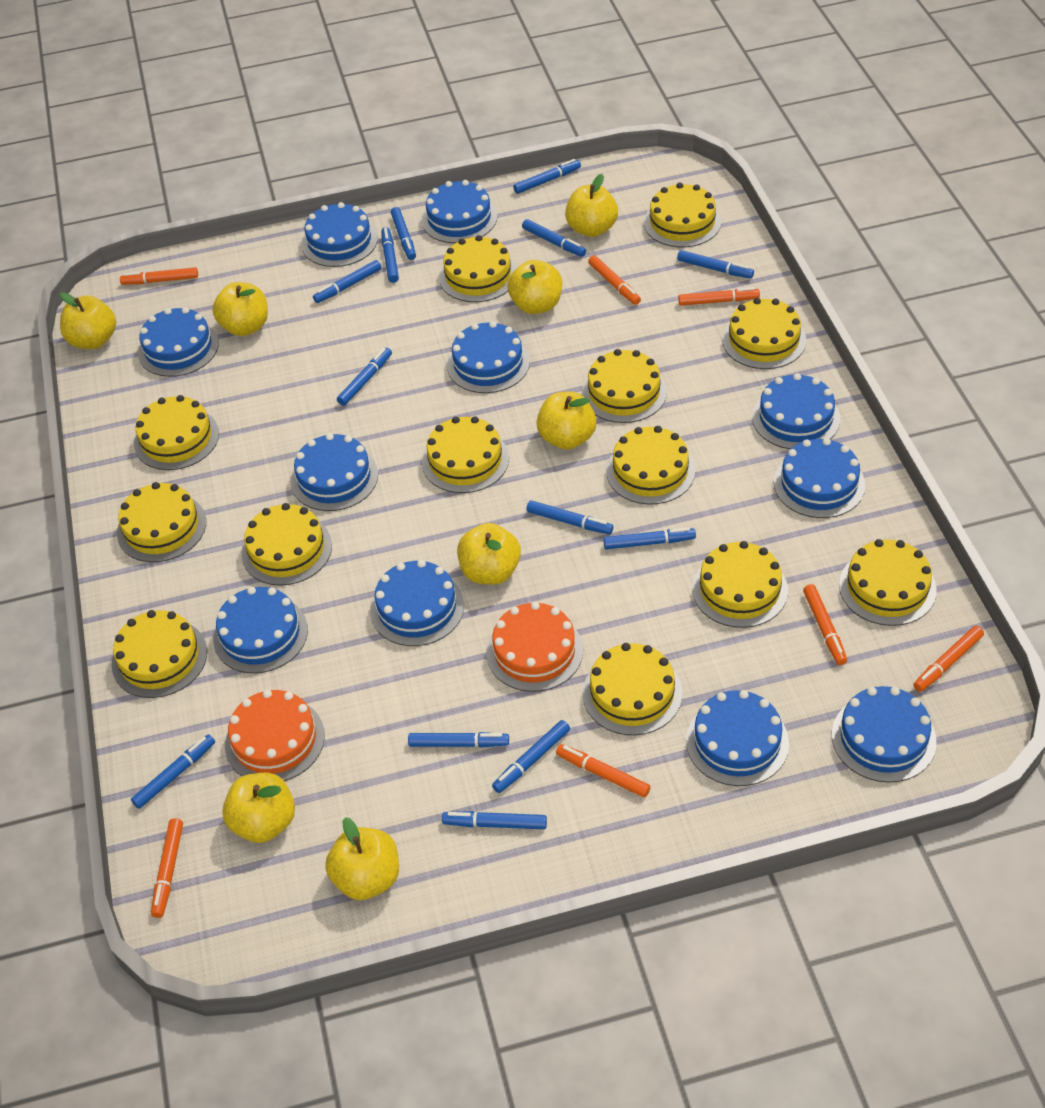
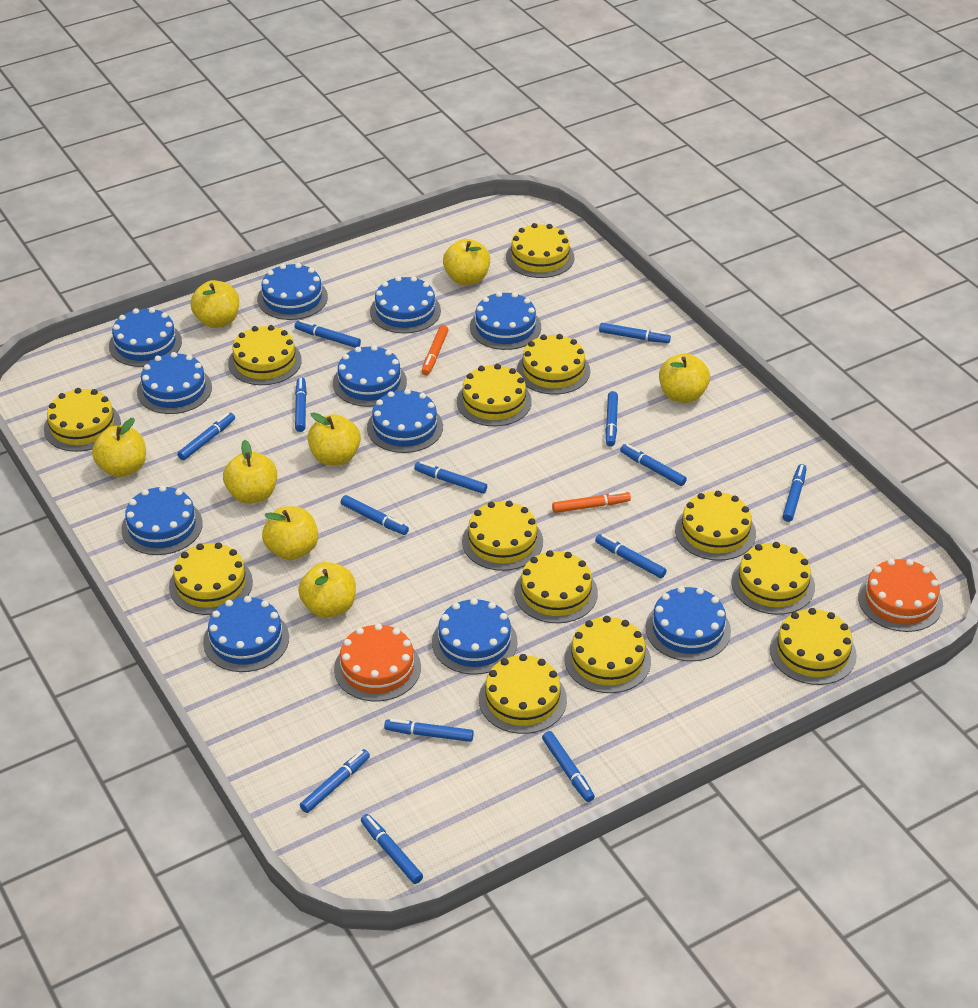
blue marker: [131,734,215,809] [313,260,381,303] [337,348,392,406] [381,227,399,283] [391,207,416,260] [408,732,509,747] [442,811,547,829] [492,720,570,793] [513,159,581,194] [522,219,586,257] [526,500,613,535] [603,527,696,550] [677,250,754,279] = 13 -> [178,413,235,460] [295,320,361,348] [295,377,307,432] [300,749,370,813] [341,495,409,535] [361,814,423,884] [384,719,474,742] [414,461,487,494] [542,731,595,802] [595,534,667,578] [599,323,671,343] [605,391,618,447] [620,444,687,486] [782,464,807,522] = 14
orange marker: [120,267,198,285] [151,818,183,918] [556,744,650,797] [588,255,641,305] [678,287,760,306] [803,584,847,665] [913,626,984,692] = 7 -> [422,325,448,375] [552,491,631,513] = 2

